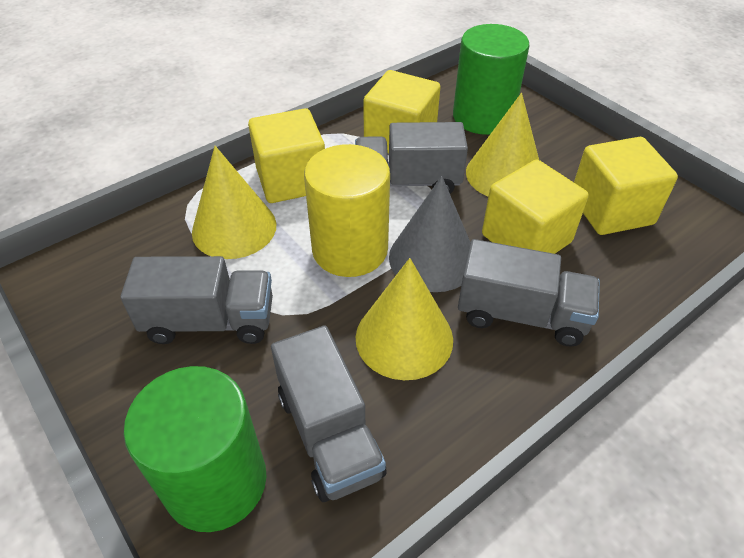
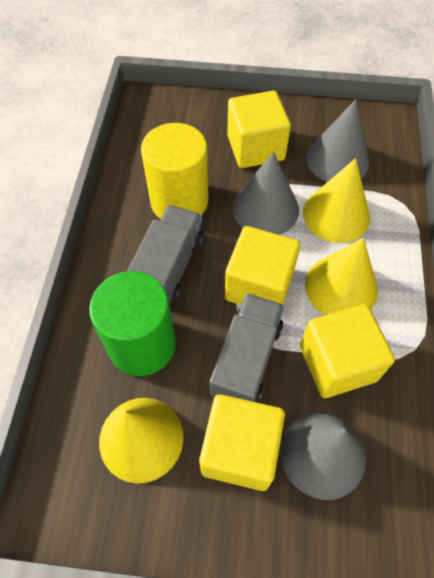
green cylinder: [124,366,267,532] [453,24,530,135] = 2 -> [89,271,176,376] = 1
grey cone: [389,176,470,292] = 1 -> [233,152,299,235] [280,412,366,500] [306,99,369,182] = 3
grey truck: [120,256,273,344] [271,325,387,502] [355,122,468,194] [458,239,600,347] = 4 -> [127,205,204,303] [210,293,284,403] = 2

